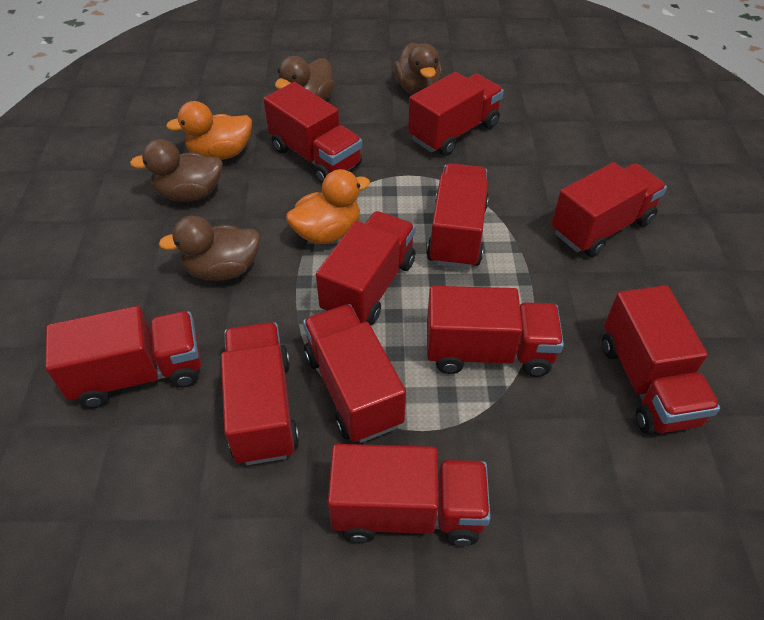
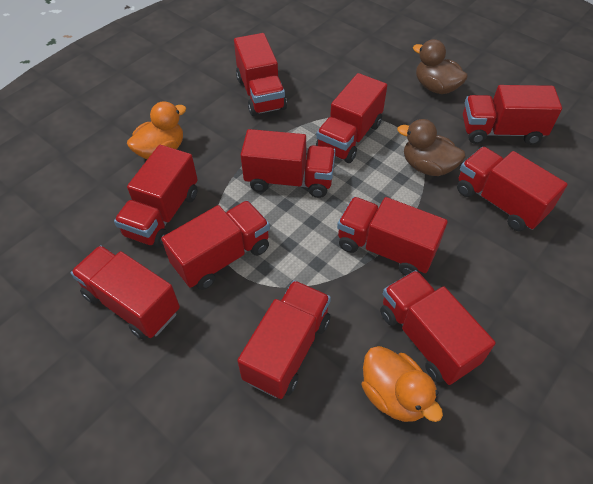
brown duck: [130,139,223,202] [159,216,260,281] [275,56,335,100] [394,42,442,95] = 4 -> [397,119,465,176] [413,39,468,94] = 2

